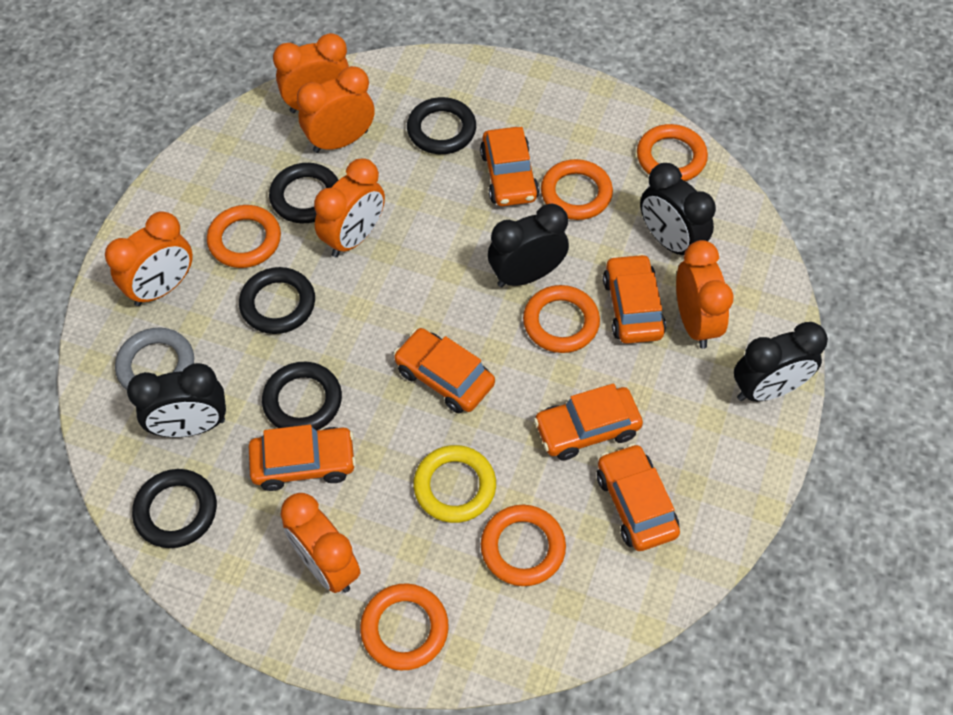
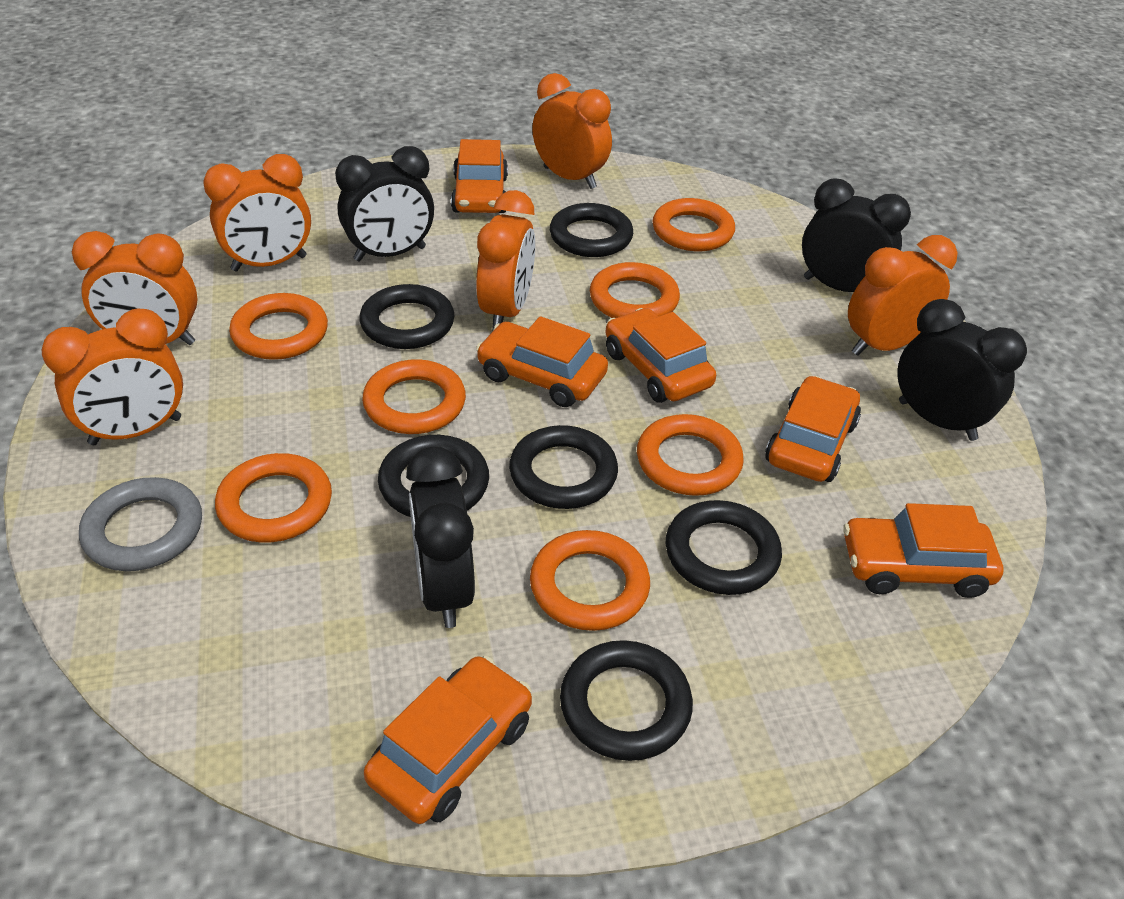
black ring: [132,469,217,548] [239,267,315,334] [262,362,342,431] [269,163,338,223] [407,97,476,154] = 5 -> [360,284,454,349] [378,435,489,517] [509,425,618,509] [550,203,633,257] [560,640,693,761] [666,500,782,595] = 6
orange ring: [207,205,281,268] [360,583,449,670] [481,505,566,586] [523,285,600,353] [541,159,613,220] [637,124,708,181] = 6 -> [215,453,332,542] [229,293,328,360] [362,359,466,434] [530,530,650,631] [590,262,680,318] [637,414,744,496] [652,198,735,251] = 7
yellow ring: [413,445,496,523] = 1 -> none = 0

